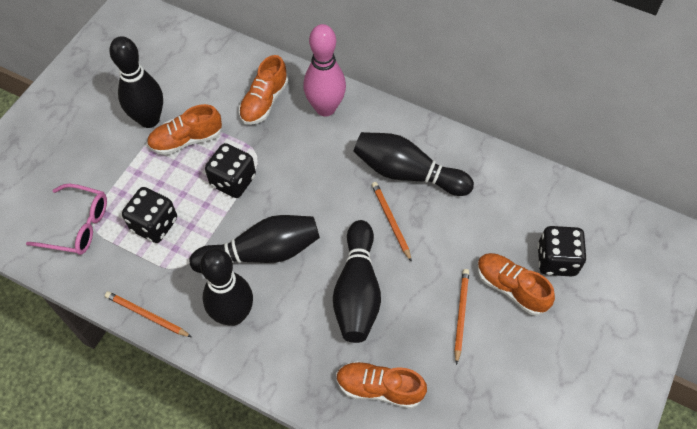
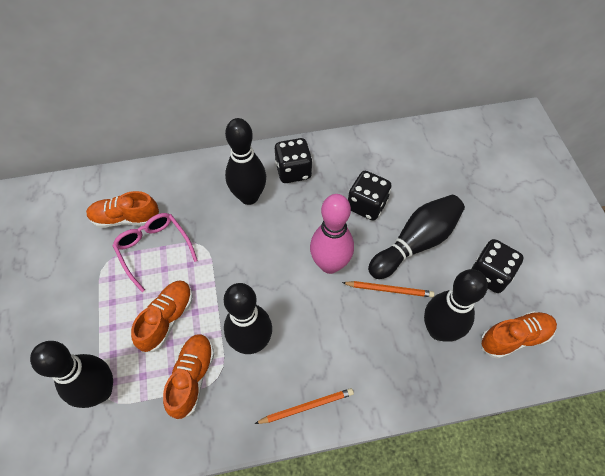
orange pencil: [105,291,192,337] [372,182,412,262] [454,269,469,365] = 3 -> [255,388,354,424] [342,281,434,297] = 2

